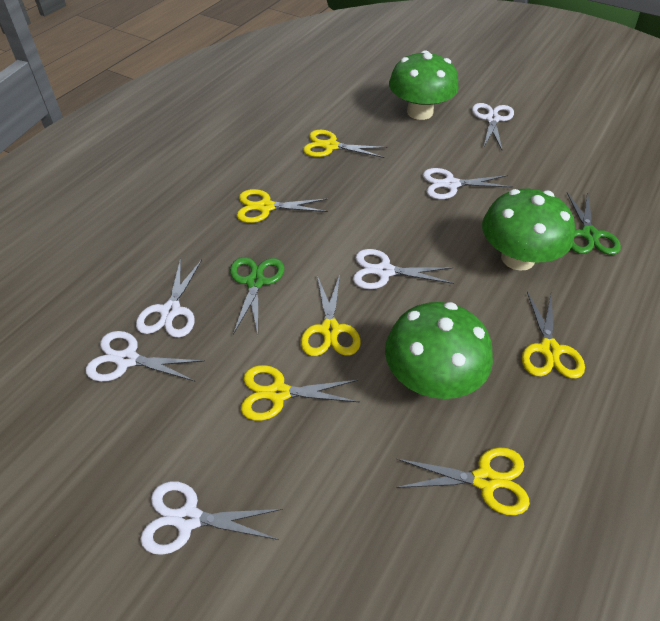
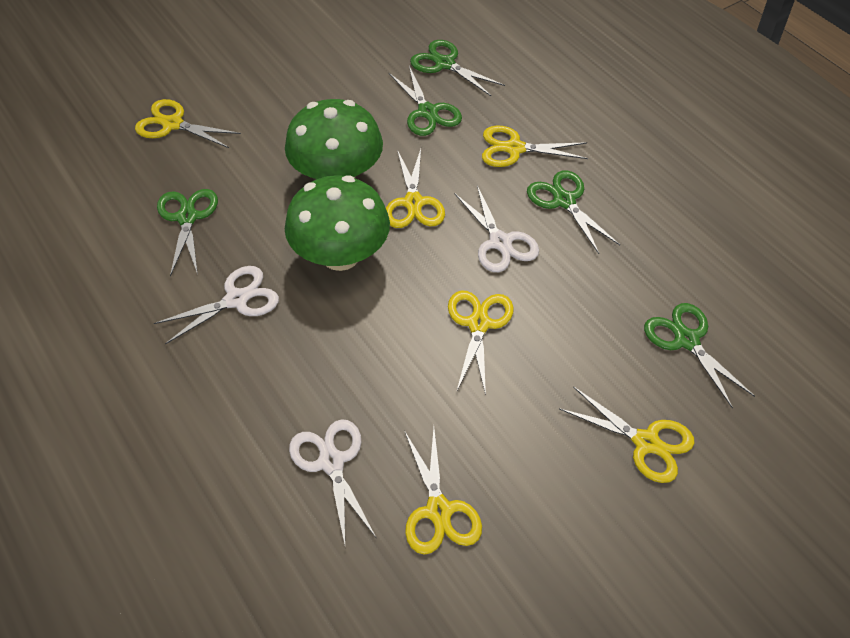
green mushroom: [385,302,493,399] [389,50,459,120] [482,189,575,271] = 3 -> [285,99,383,179] [285,175,390,271] = 2
green scissors: [230,257,284,335] [567,192,621,255] = 2 -> [157,189,218,277] [389,66,462,136] [410,40,505,96] [527,170,620,254] [644,303,755,408] = 5
white scissors: [86,331,204,382] [136,258,202,338] [140,481,282,555] [353,249,454,289] [423,168,513,199] [472,103,514,150] = 6 -> [154,266,279,344] [289,419,376,544] [455,185,539,272] = 3

